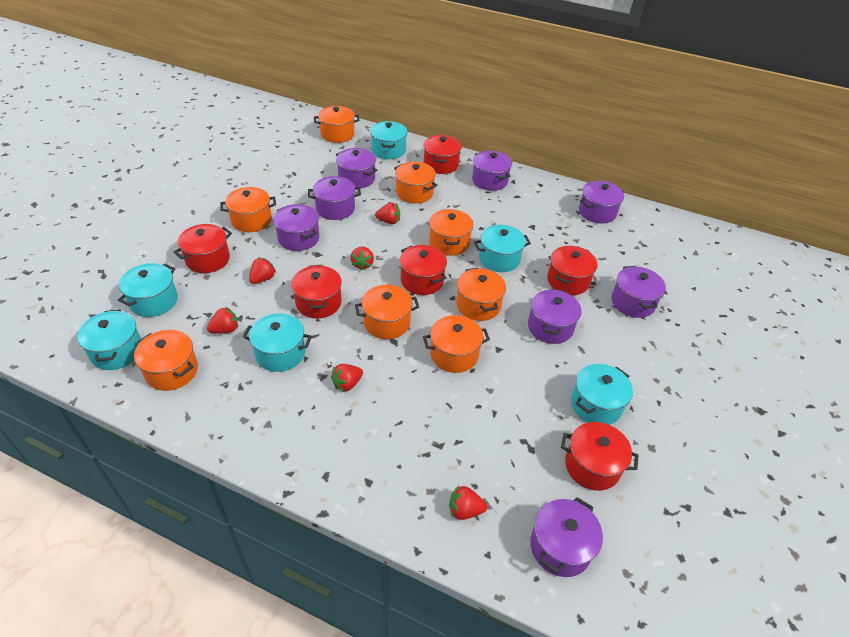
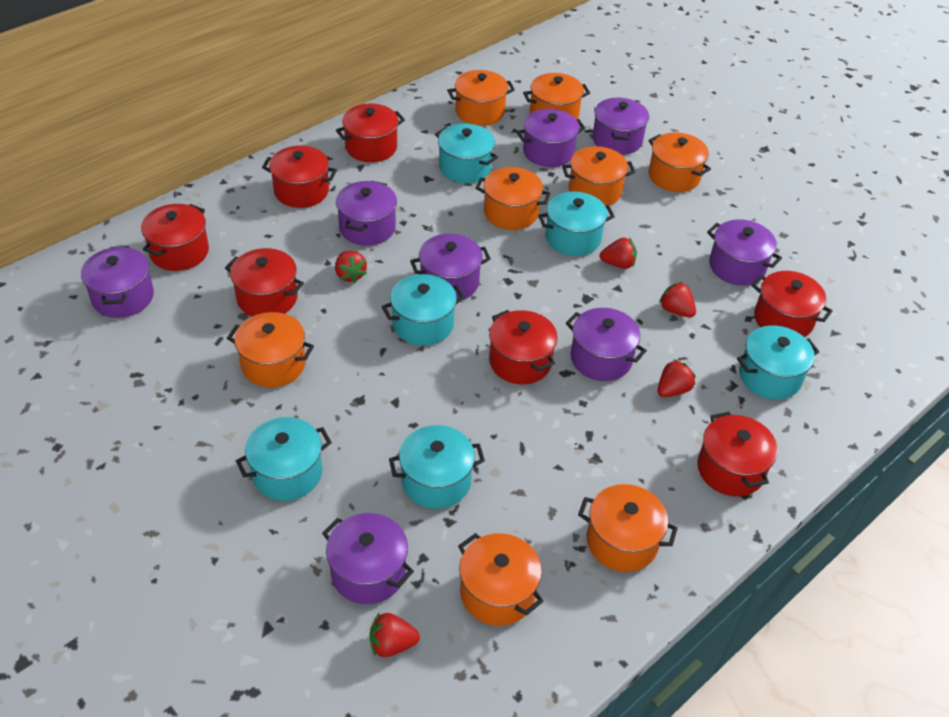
red pot: [174,224,232,273] [291,265,342,319] [400,245,447,295] [424,135,462,174] [547,246,598,295] [561,422,639,491] = 6 -> [141,204,209,271] [225,248,304,317] [262,146,337,208] [336,104,405,162] [489,310,558,384] [697,412,778,496] [752,271,833,337] = 7
red strawberry: [207,307,238,334] [249,257,276,284] [331,364,363,392] [350,247,374,271] [375,202,400,224] [449,485,487,520] = 6 -> [335,251,367,283] [370,612,420,657] [600,237,637,269] [658,359,696,397] [659,282,696,318] = 5

